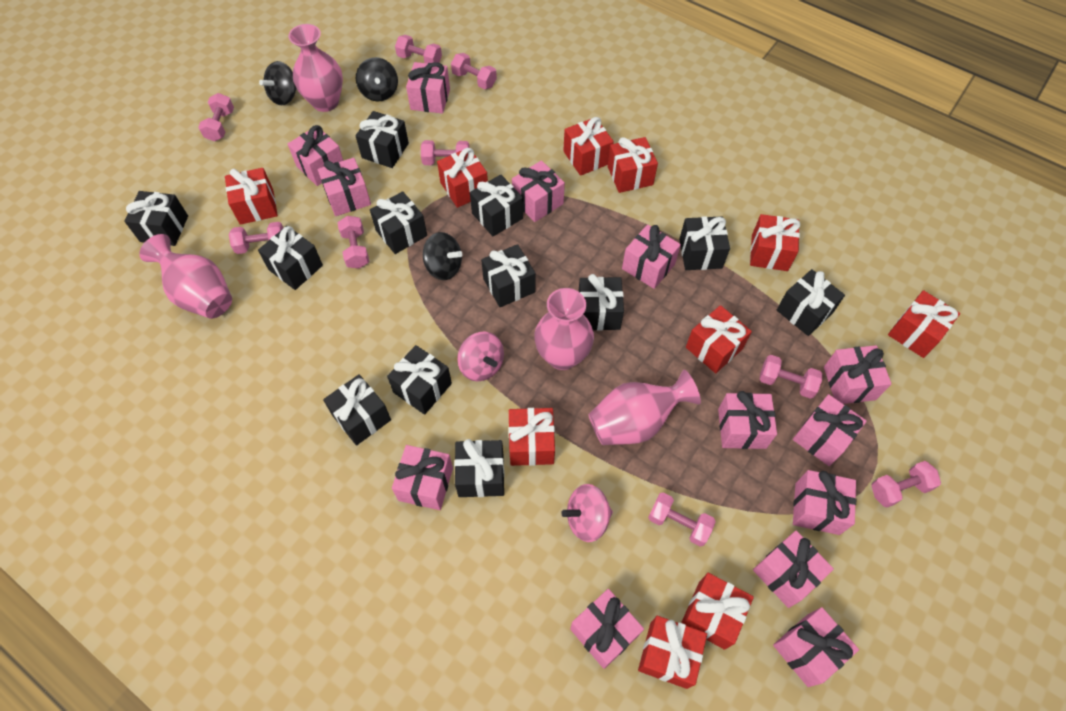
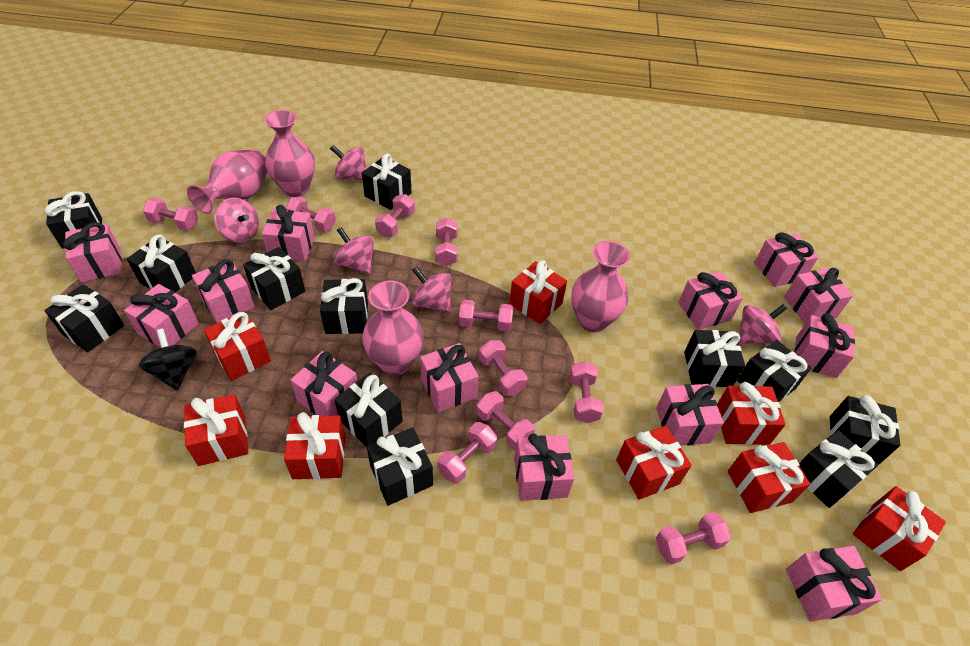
black spinning top: [259,61,297,105] [356,57,398,102] [423,232,463,280] = 3 -> [139,329,197,390] = 1
pink dumbbell: [198,93,234,141] [229,222,283,254] [338,216,369,269] [395,35,442,63] [421,140,469,165] [451,53,497,89] [648,492,716,546] [760,355,822,399] [871,461,941,508] = 9 -> [143,198,198,231] [286,197,336,232] [375,194,415,237] [435,218,458,266] [437,422,497,484] [459,300,513,332] [476,391,535,450] [479,340,527,396] [569,361,604,423] [656,512,731,565] = 10
pink spinning top: [457,332,504,381] [561,484,613,542] = 2 -> [214,198,259,243] [330,145,367,180] [334,227,374,274] [412,267,451,313] [739,304,787,344] = 5
red gift: [225,168,278,225] [437,148,488,208] [508,408,555,466] [563,117,614,176] [608,137,658,193] [638,616,707,689] [681,573,754,650] [686,305,752,373] [750,214,800,271] [888,290,960,358] = 10 -> [184,394,248,466] [204,311,271,381] [284,412,345,479] [509,260,567,324] [616,426,692,500] [717,382,786,445] [728,442,810,513] [853,486,946,571] = 8

